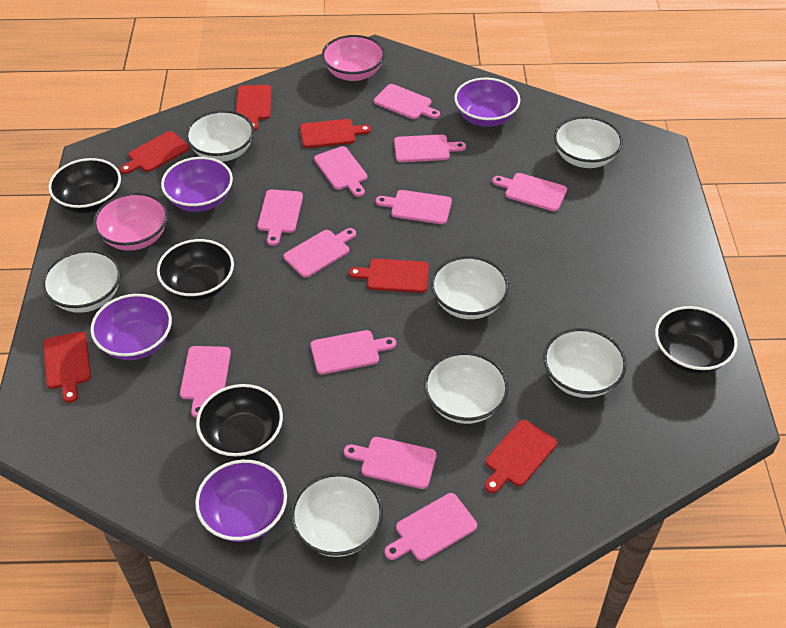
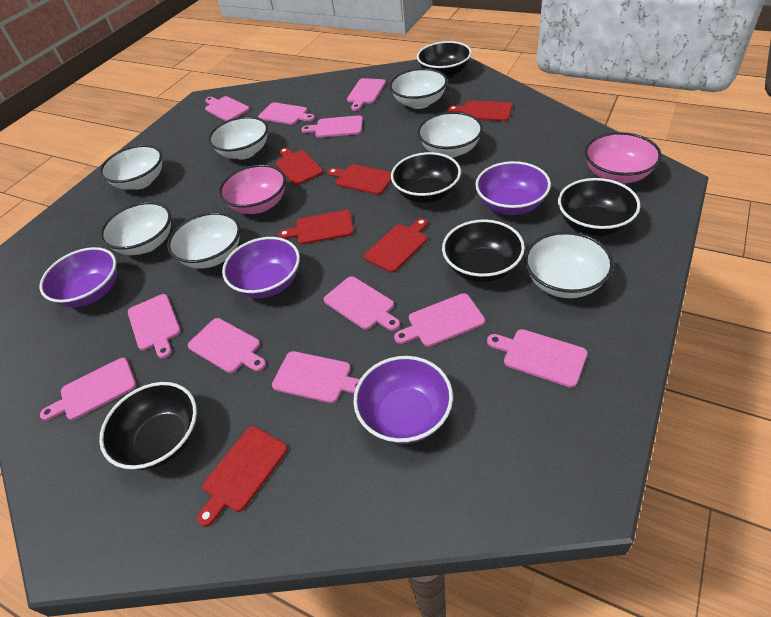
black bowl: [48,158,121,213] [157,239,234,301] [196,384,283,459] [655,306,738,374] = 4 -> [99,382,197,470] [391,152,461,203] [417,41,472,79] [442,219,525,282] [558,178,640,236] = 5

